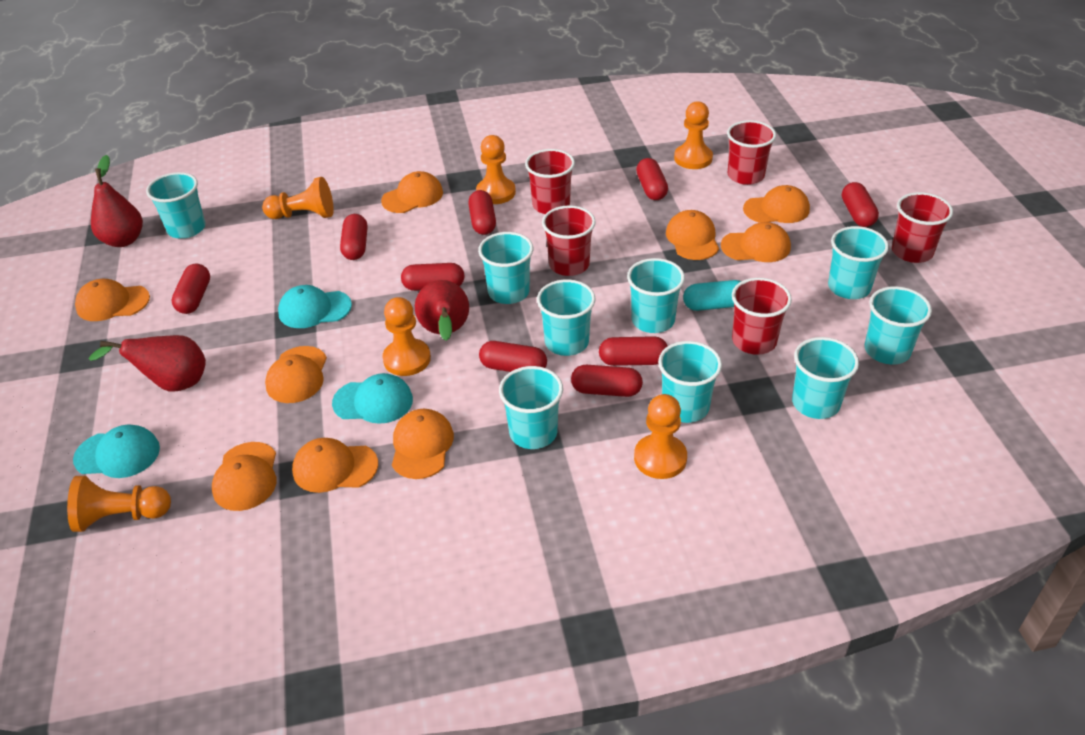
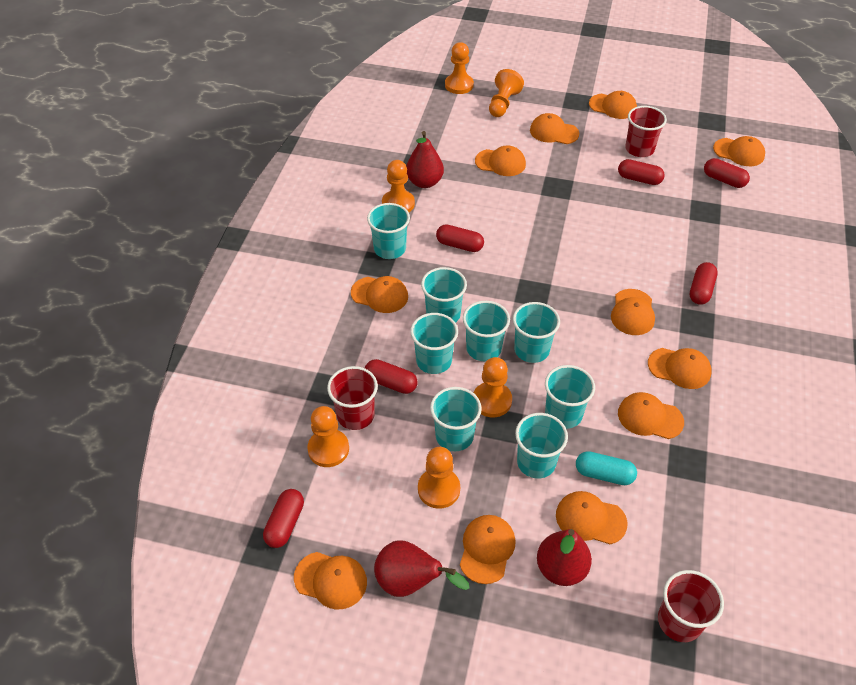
orange cap: [75,279,150,321] [212,442,276,511] [265,346,327,403] [292,438,378,493] [381,171,443,213] [392,409,454,479] [666,210,719,260] [721,222,791,262] [743,185,810,223] = 9 -> [294,552,367,610] [351,276,408,313] [460,515,516,584] [475,145,526,176] [530,113,579,144] [556,491,627,544] [589,91,637,119] [611,289,655,335] [618,392,684,439] [648,348,712,389] [713,136,765,166] = 11
red capsule: [172,264,210,314] [340,214,368,260] [401,263,465,291] [468,190,496,235] [479,341,547,372] [571,365,643,397] [599,336,668,366] [636,158,668,200] [842,182,879,227] = 9 -> [263,489,304,548] [365,359,417,394] [436,224,484,252] [618,159,665,185] [690,262,718,305] [704,158,750,188] = 6
red cup: [525,149,575,214] [542,205,596,276] [727,120,776,185] [732,278,792,355] [892,192,953,263] = 5 -> [327,366,378,430] [625,106,667,157] [658,570,724,642] = 3
turquoise cap: [73,424,160,478] [278,285,352,328] [332,373,413,424] = 3 -> none = 0
turquoise cup: [146,172,205,239] [478,232,533,304] [499,366,563,449] [537,279,595,356] [627,258,685,333] [658,341,722,423] [792,337,859,419] [828,226,889,299] [865,286,932,365] = 9 -> [367,203,410,259] [410,313,458,374] [421,267,467,323] [430,387,482,451] [463,301,510,361] [513,302,560,363] [515,413,568,478] [545,365,595,429] = 8

